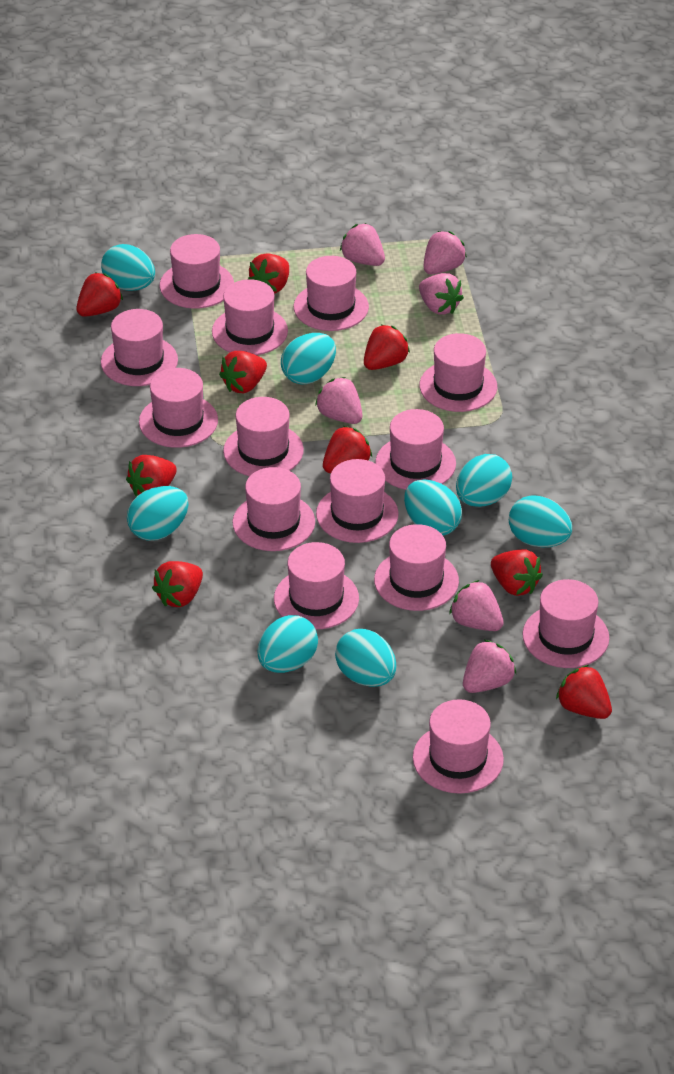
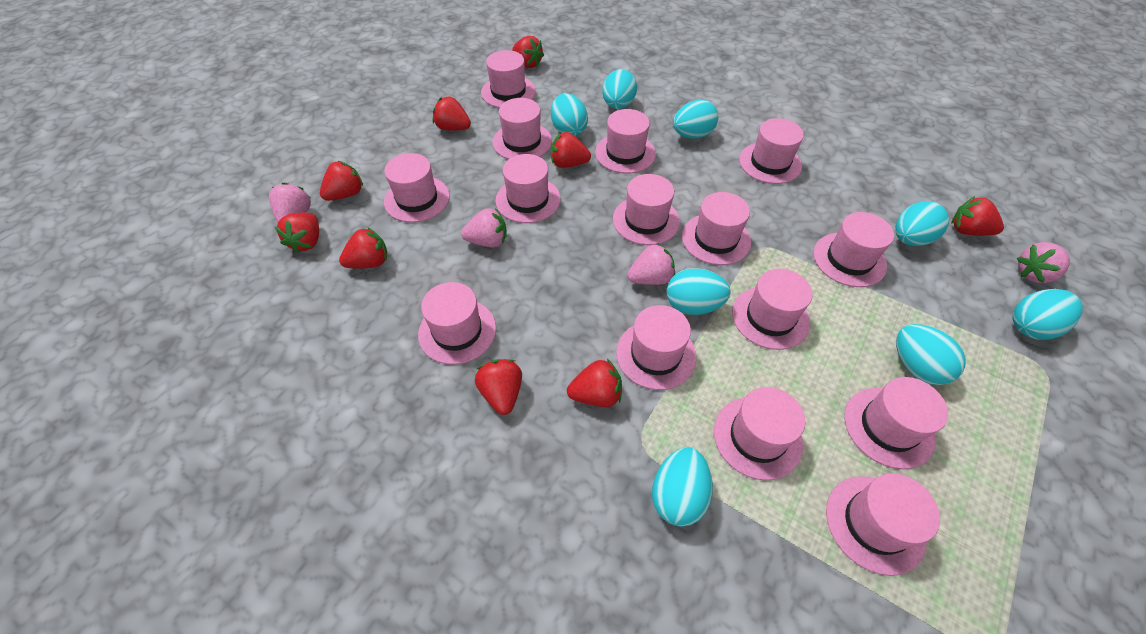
pink hat: [101,309,178,386] [139,368,218,448] [160,234,234,309] [212,279,288,355] [223,397,304,476] [233,467,315,551] [274,542,359,629] [294,256,369,331] [316,459,399,543] [374,524,459,611] [375,409,456,490] [413,699,504,794] [419,333,497,412] [522,579,609,668] = 14 -> [384,153,450,222] [418,282,496,365] [481,50,536,108] [492,98,552,159] [495,154,561,223] [595,109,656,174] [613,174,680,245] [616,305,696,390] [682,192,751,265] [714,387,805,480] [732,269,813,350] [739,118,804,184] [813,212,894,287] [826,473,940,576] [844,377,948,469] = 15
pink strawberry: [315,377,362,424] [340,223,385,266] [419,273,464,315] [424,231,467,274] [449,580,504,631] [463,640,516,693] = 6 -> [269,183,311,222] [461,208,507,247] [627,243,675,285] [1017,242,1070,283] = 4

